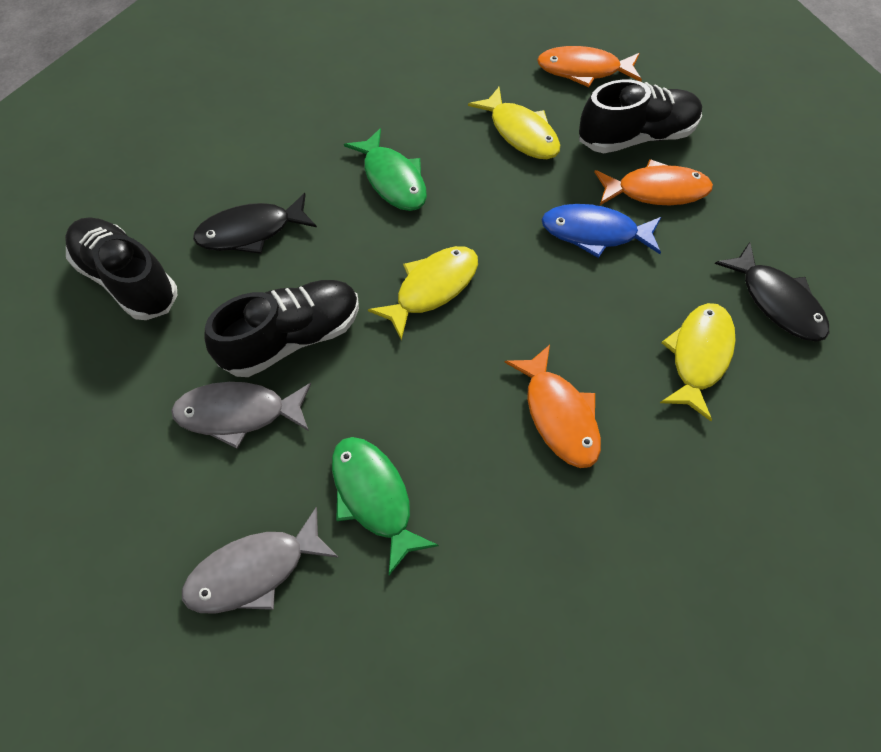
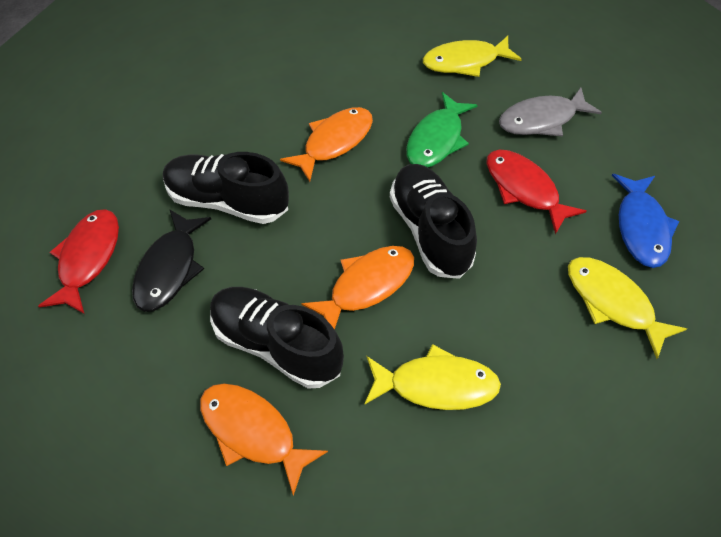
black fish: [193,193,317,254] [715,242,829,342] = 2 -> [132,209,211,312] = 1
green fish: [332,437,439,575] [344,128,427,211] = 2 -> [406,92,478,167] = 1
grey fish: [171,382,311,449] [182,507,339,614] = 2 -> [499,87,602,137] = 1
red fish: none = 0 -> [38,209,119,314] [486,150,586,235] = 2

